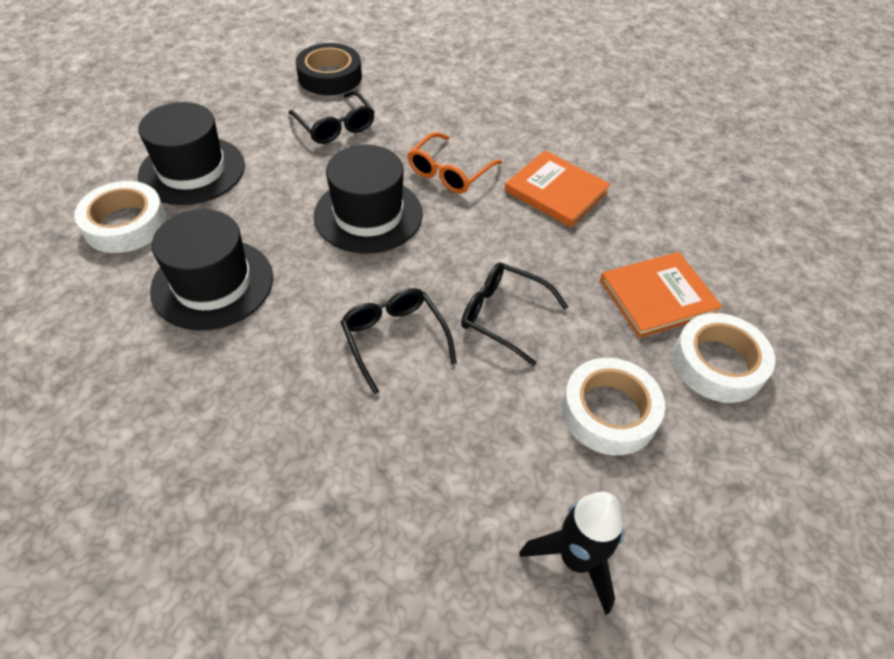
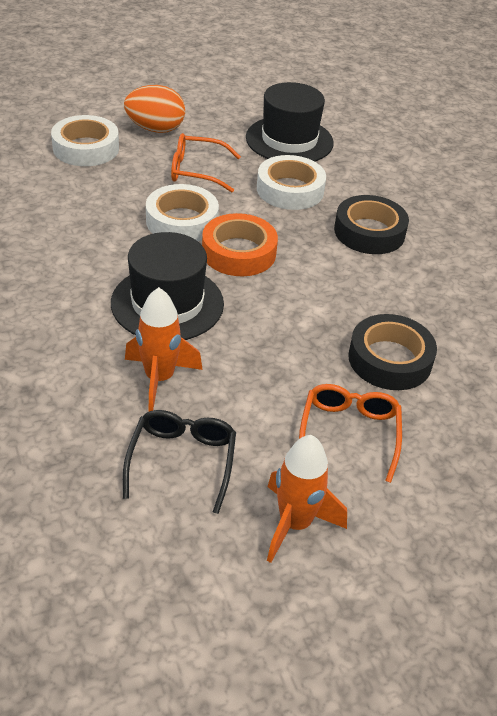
black glasses: [288,91,375,144] [341,288,457,395] [461,263,568,366] = 3 -> [123,410,236,514] = 1
black hat: [138,102,245,205] [150,209,273,331] [314,145,423,254] = 3 -> [111,232,224,340] [246,82,334,162] = 2
black rocket: [520,492,624,615] = 1 -> none = 0
black tape: [296,43,362,95] = 1 -> [334,195,409,254] [348,314,437,390] = 2
orange book: [505,150,610,227] [600,252,722,338] = 2 -> none = 0
orange egg: none = 0 -> [124,85,185,133] = 1
orange glasses: [408,132,502,193] = 1 -> [171,133,241,192] [299,384,402,483] = 2
orange rocket: none = 0 -> [125,287,203,411] [267,435,347,563] = 2
orange tape: none = 0 -> [202,213,278,276] = 1

